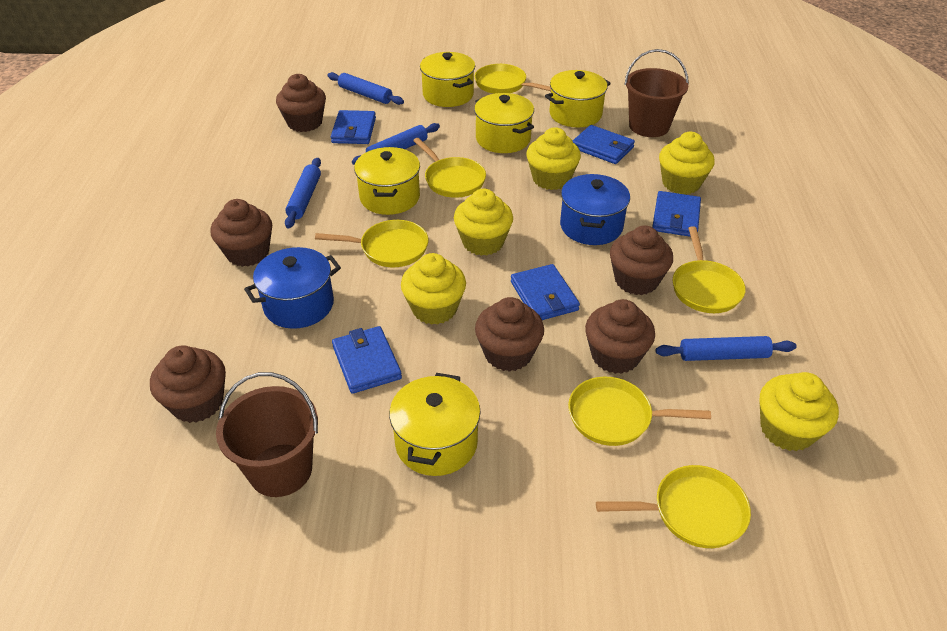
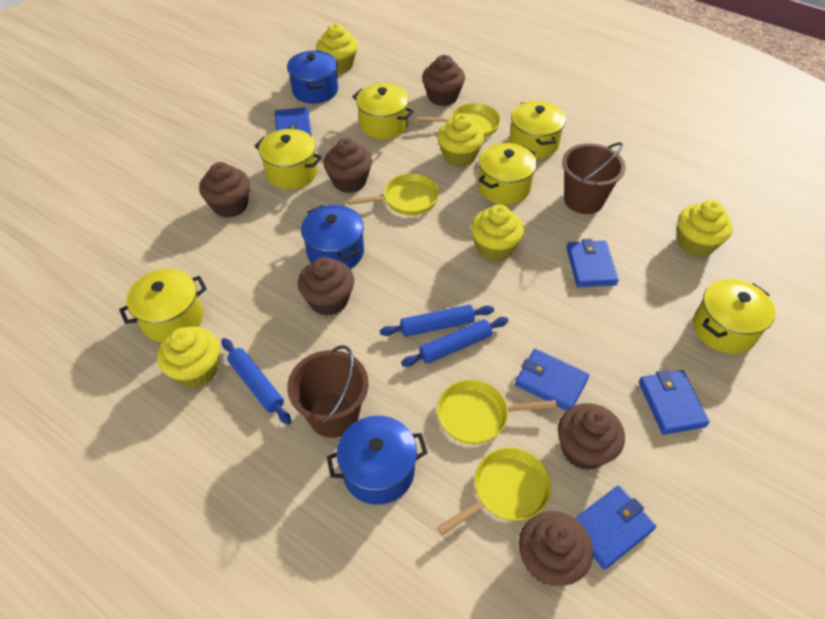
blue pot: [244,247,341,329] [560,174,630,245] = 2 -> [287,50,338,104] [301,205,364,269] [327,416,428,505] = 3
blue rolling pin: [285,158,321,228] [328,72,404,105] [352,123,440,165] [655,336,797,361] = 4 -> [221,338,291,425] [380,305,494,337] [401,317,508,367] = 3
yellow pan: [315,220,428,267] [413,138,486,198] [475,64,551,94] [568,377,711,446] [596,465,751,548] [673,226,746,313] = 6 -> [347,174,439,215] [416,103,501,137] [437,380,557,444] [437,448,551,535] = 4
yellow pot: [354,147,420,215] [389,373,481,476] [420,52,475,107] [474,93,534,153] [545,70,611,127] = 5 -> [119,269,207,342] [255,129,322,189] [352,83,414,140] [478,143,537,205] [509,101,566,159] [693,279,775,354] = 6

